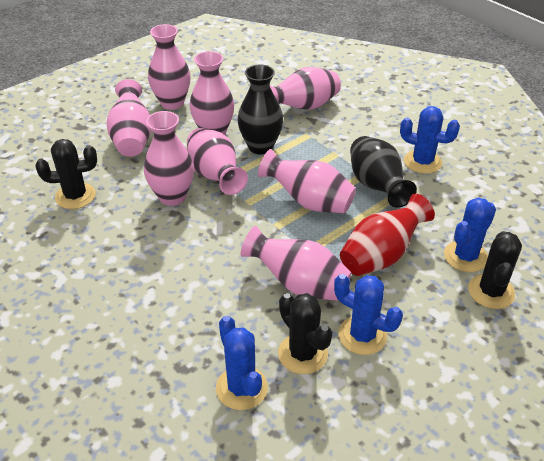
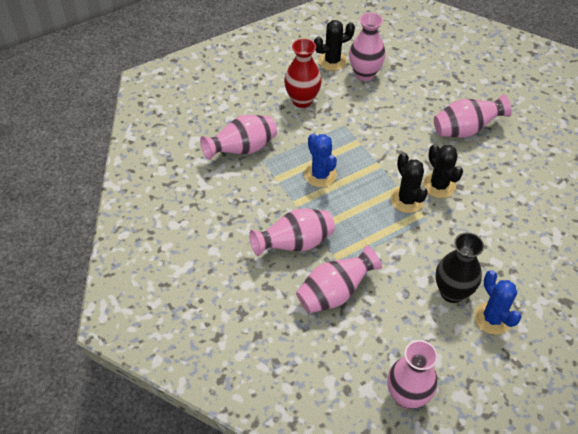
black vase: [237,65,283,154] [350,136,417,208] = 2 -> [436,233,484,303] = 1
blue cactus: [216,316,268,410] [334,274,403,355] [400,106,460,174] [444,197,496,272] = 4 -> [304,134,337,187] [474,270,522,335] = 2
pink vase: [106,79,151,157] [144,111,194,206] [148,24,191,110] [187,128,248,195] [190,51,234,135] [240,226,352,301] [258,149,356,213] [269,67,341,110] = 8 -> [200,115,277,160] [249,208,335,256] [296,245,382,313] [349,13,385,81] [387,340,438,409] [434,94,512,138] = 6

